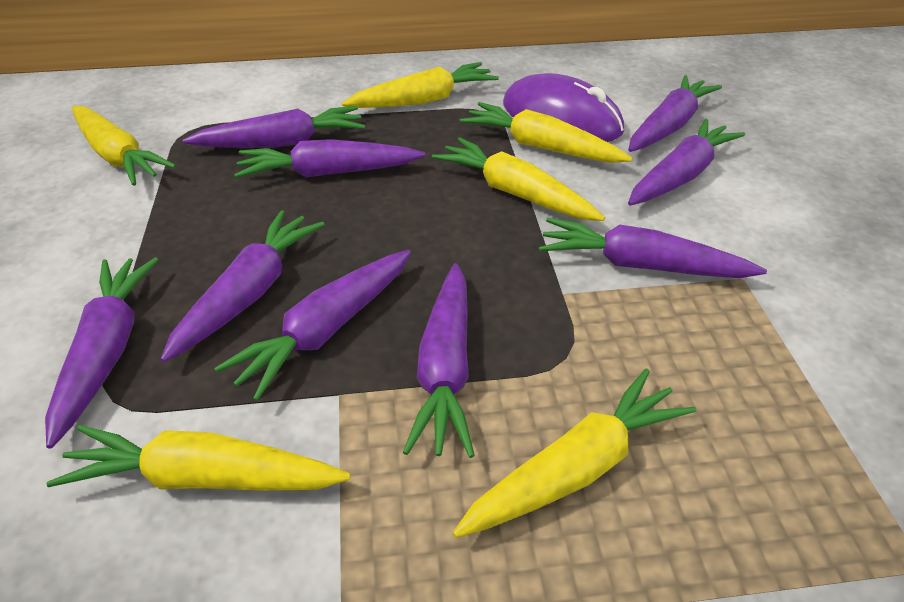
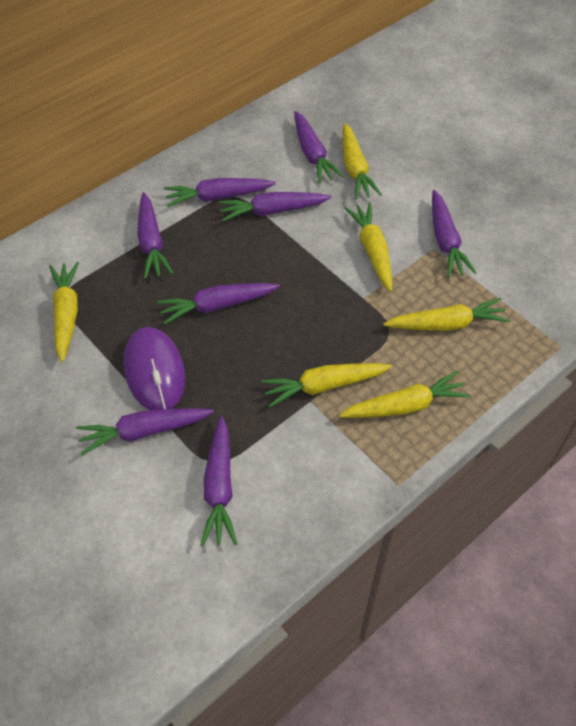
purple carrot: [45,257,159,449] [160,210,325,362] [183,106,365,148] [215,249,411,401] [234,139,425,178] [403,263,475,458] [539,218,767,278] [628,75,722,152] [628,119,745,206] = 9 -> [76,408,214,456] [137,192,173,279] [157,283,280,325] [164,178,276,207] [200,416,237,546] [218,192,331,222] [294,111,344,183] [432,190,477,277] = 8

